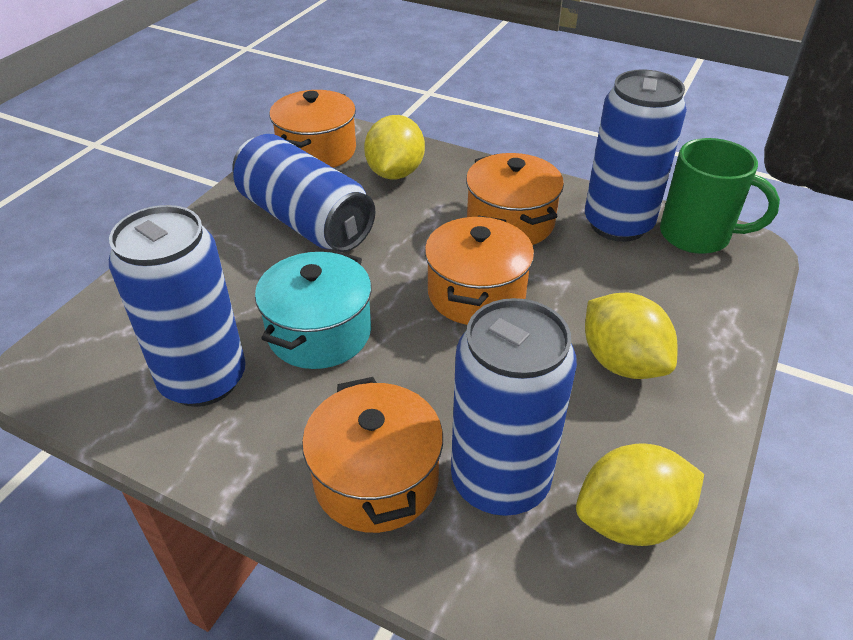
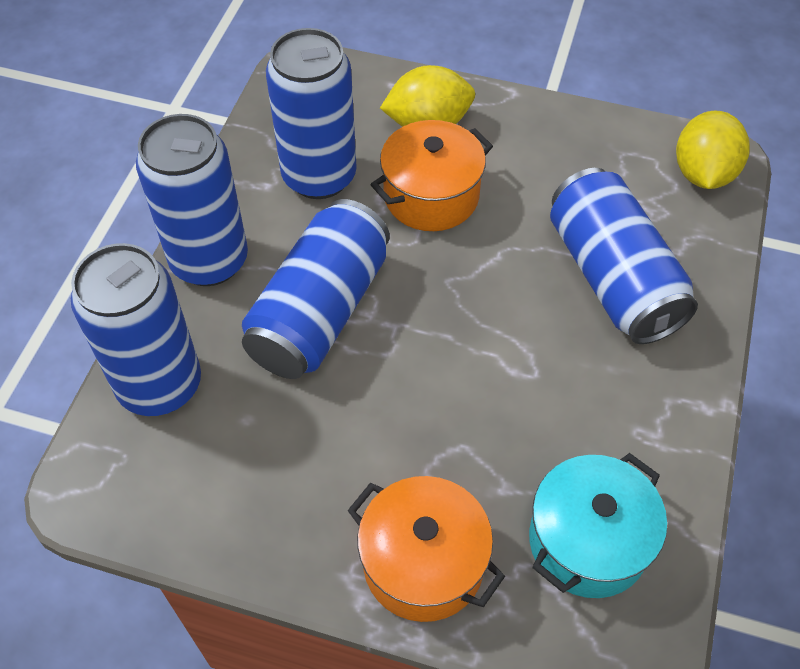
blue can: [109,205,246,407] [232,134,375,252] [451,298,577,516] [585,70,687,242] = 4 -> [71,243,201,416] [136,114,248,286] [242,199,390,379] [266,28,357,199] [550,168,698,344] = 5
green mug: [660,138,780,254] = 1 -> none = 0
orange pot: [270,90,356,168] [302,377,443,533] [425,216,534,325] [466,153,564,245] = 4 -> [347,476,505,622] [371,120,493,231] = 2
yellow lemon: [364,115,425,179] [576,443,704,546] [585,293,678,379] = 3 -> [380,65,475,127] [676,111,750,189] = 2

